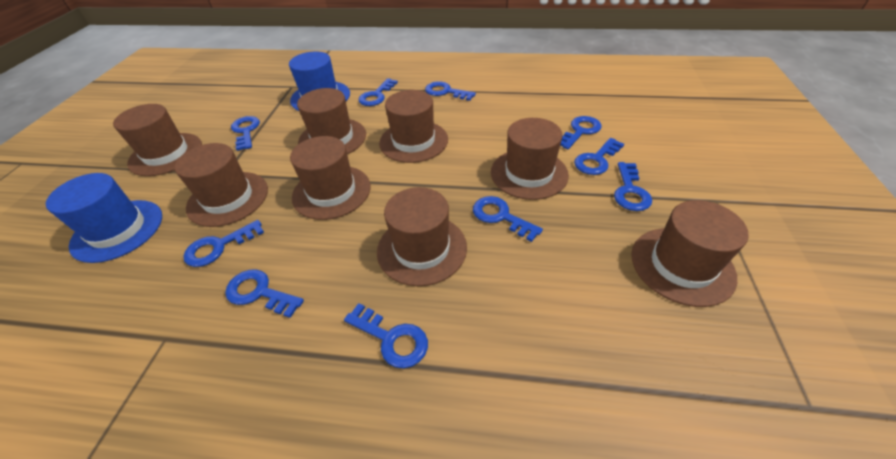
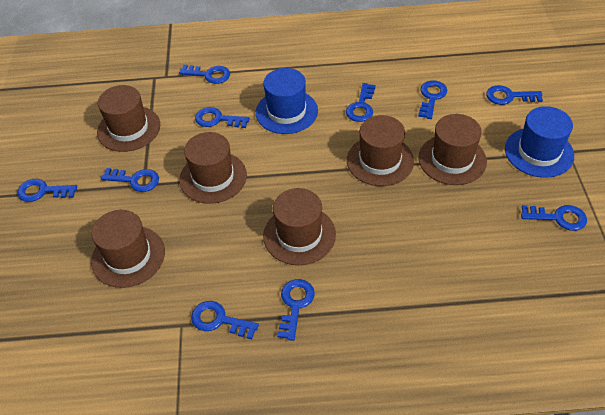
brown hat: [113,104,202,176] [175,143,268,227] [290,136,370,220] [297,88,366,154] [377,187,467,286] [379,90,448,163] [491,118,569,200] [631,200,749,307] = 8 -> [91,210,165,288] [97,85,160,152] [179,132,247,204] [263,188,336,265] [347,115,414,186] [418,114,487,185] = 6

